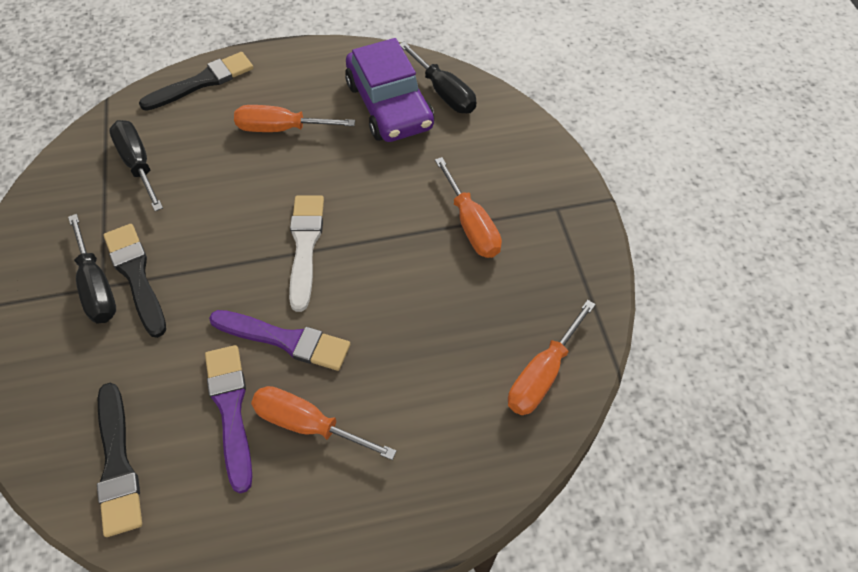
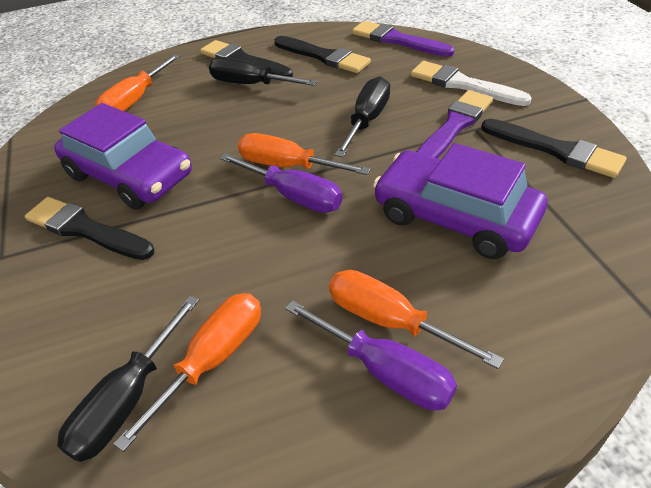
black brush: [97,383,142,537] [104,224,166,338] [139,52,253,111] = 3 -> [25,197,154,260] [200,40,293,77] [274,36,371,73] [481,119,627,178] = 4
purple car: [345,38,434,142] = 1 -> [54,103,192,210] [373,143,547,259] = 2
purple screwdriver: none = 0 -> [220,153,343,213] [285,300,457,410] = 2

